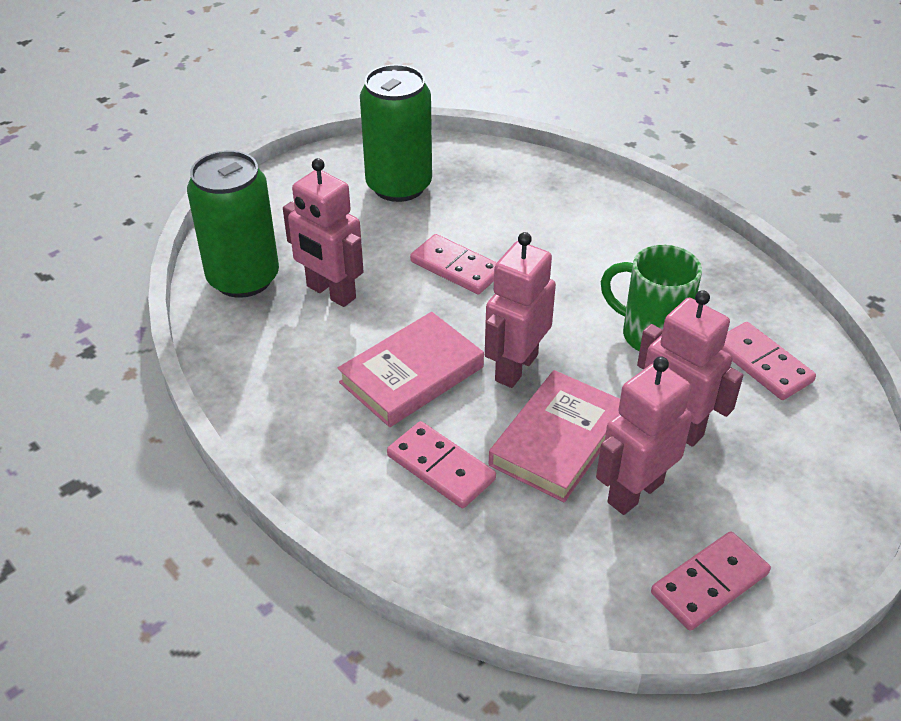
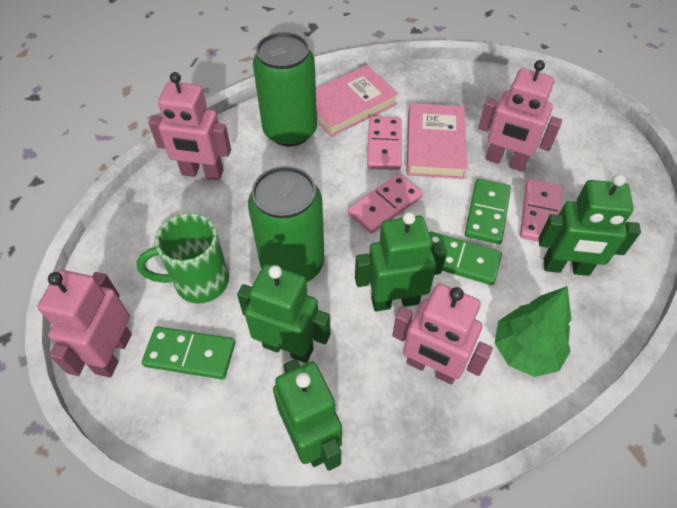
green domino: none = 0 -> [142,326,235,379] [429,231,502,285] [465,179,511,244] = 3
green robot: none = 0 -> [237,264,331,363] [273,359,342,471] [355,212,447,312] [539,174,641,276] = 4
green tree: none = 0 -> [494,286,571,377] = 1
pink domino: [387,421,496,508] [410,234,497,294] [651,531,771,631] [722,322,816,400] = 4 -> [348,173,423,234] [367,116,402,170] [520,179,563,242] = 3

